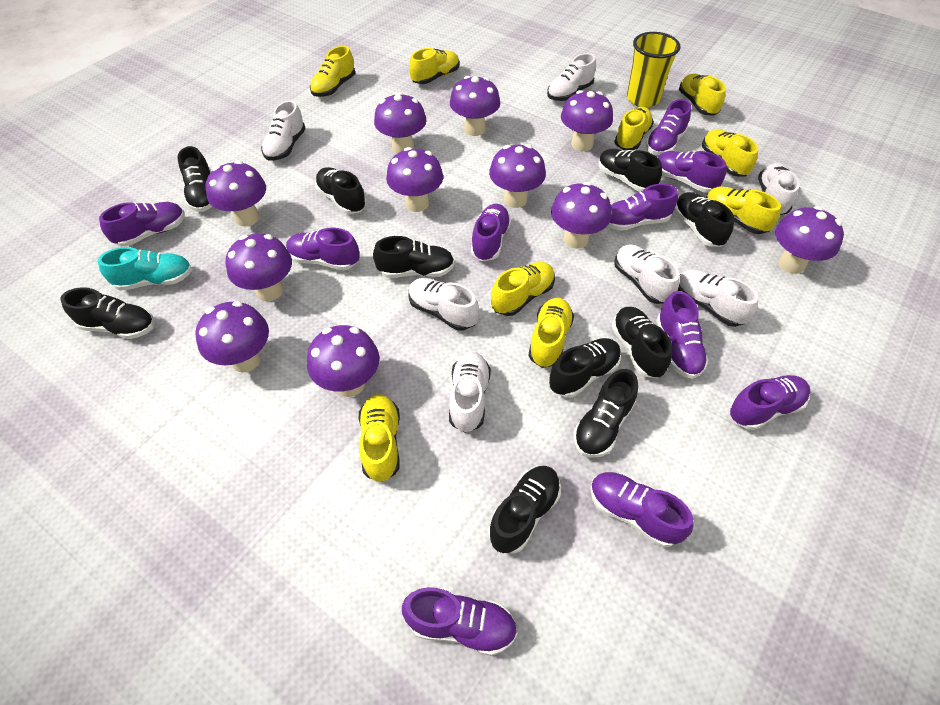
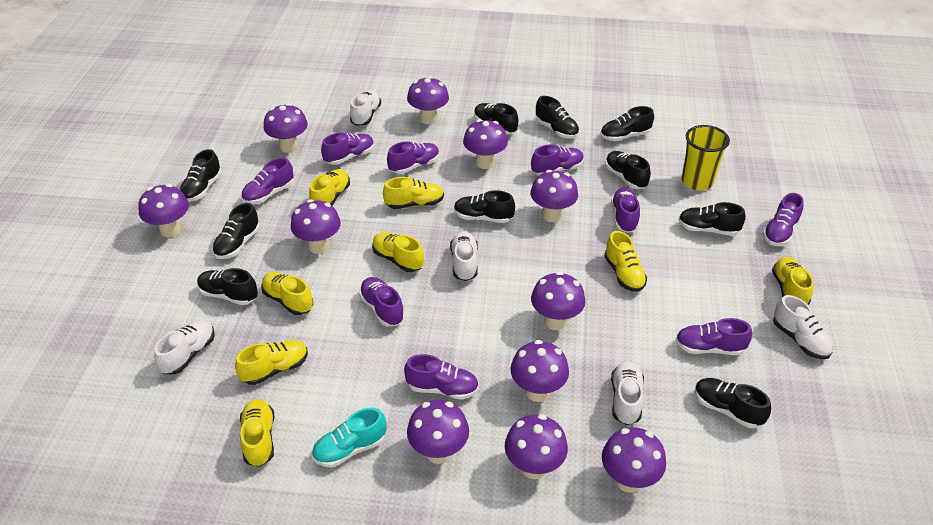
purple shoe: [99,202,185,247] [286,228,360,270] [402,587,517,656] [471,204,511,261] [590,472,694,547] [607,184,678,231] [646,99,691,155] [656,291,709,379] [658,151,726,193] [729,375,811,430] = 10 -> [241,158,294,204] [321,133,374,165] [359,277,405,326] [387,141,439,174] [404,354,479,400] [531,144,584,175] [611,187,640,233] [675,318,752,355] [762,193,804,246] = 9
white shoe: [261,100,306,161] [409,278,479,331] [449,352,491,433] [547,53,596,101] [614,244,680,304] [678,269,758,327] [758,163,800,215] = 7 -> [154,320,215,374] [350,90,381,126] [450,231,478,281] [611,361,644,425] [773,295,833,359] = 5
yellow shoe: [310,46,355,97] [359,394,400,482] [409,48,459,84] [491,262,555,316] [528,298,574,368] [614,107,654,150] [679,74,726,116] [702,129,758,177] [706,186,781,234] = 9 -> [235,340,308,385] [240,399,274,467] [261,272,313,315] [309,169,350,205] [372,232,424,272] [383,177,444,209] [604,231,647,292] [772,257,814,305] = 8

